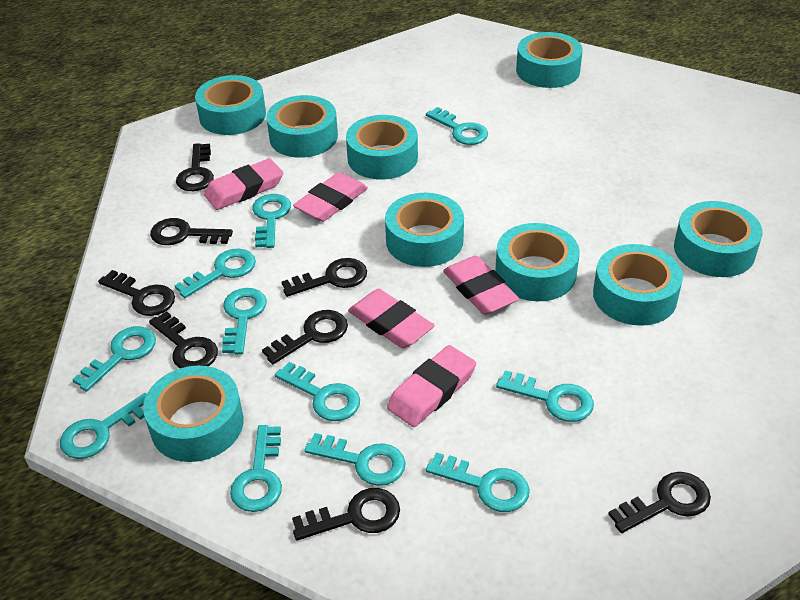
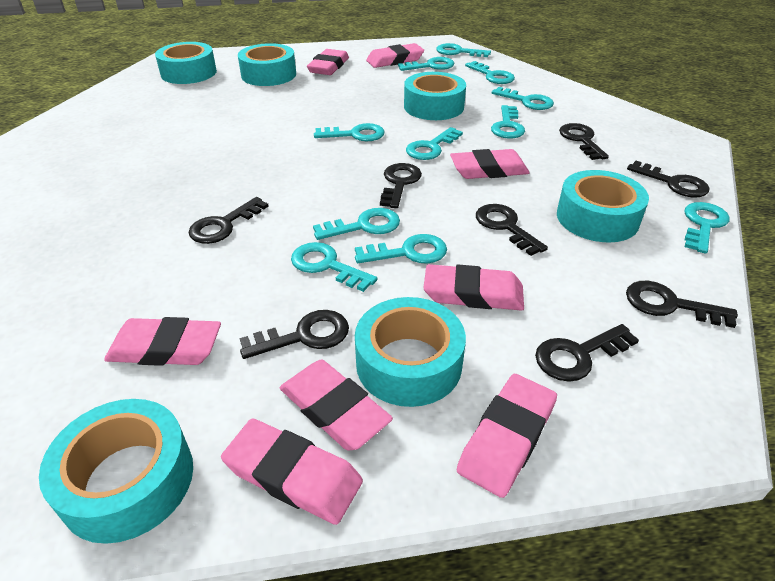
pink eraser: [204,158,283,210] [293,172,368,222] [348,289,435,348] [387,345,476,427] [443,255,519,315] = 5 -> [104,317,221,366] [221,418,363,525] [280,359,393,451] [307,49,349,75] [366,43,424,68] [423,264,524,310] [450,149,530,179] [457,374,557,498] = 8
turquoise tape: [143,366,244,462] [195,75,266,135] [266,95,338,158] [346,115,418,180] [385,193,464,267] [495,223,580,301] [516,32,583,88] [593,244,683,326] [674,201,763,277] = 9 -> [39,399,193,544] [155,42,217,84] [238,43,296,86] [355,297,466,407] [404,72,466,120] [557,170,649,242] = 6

